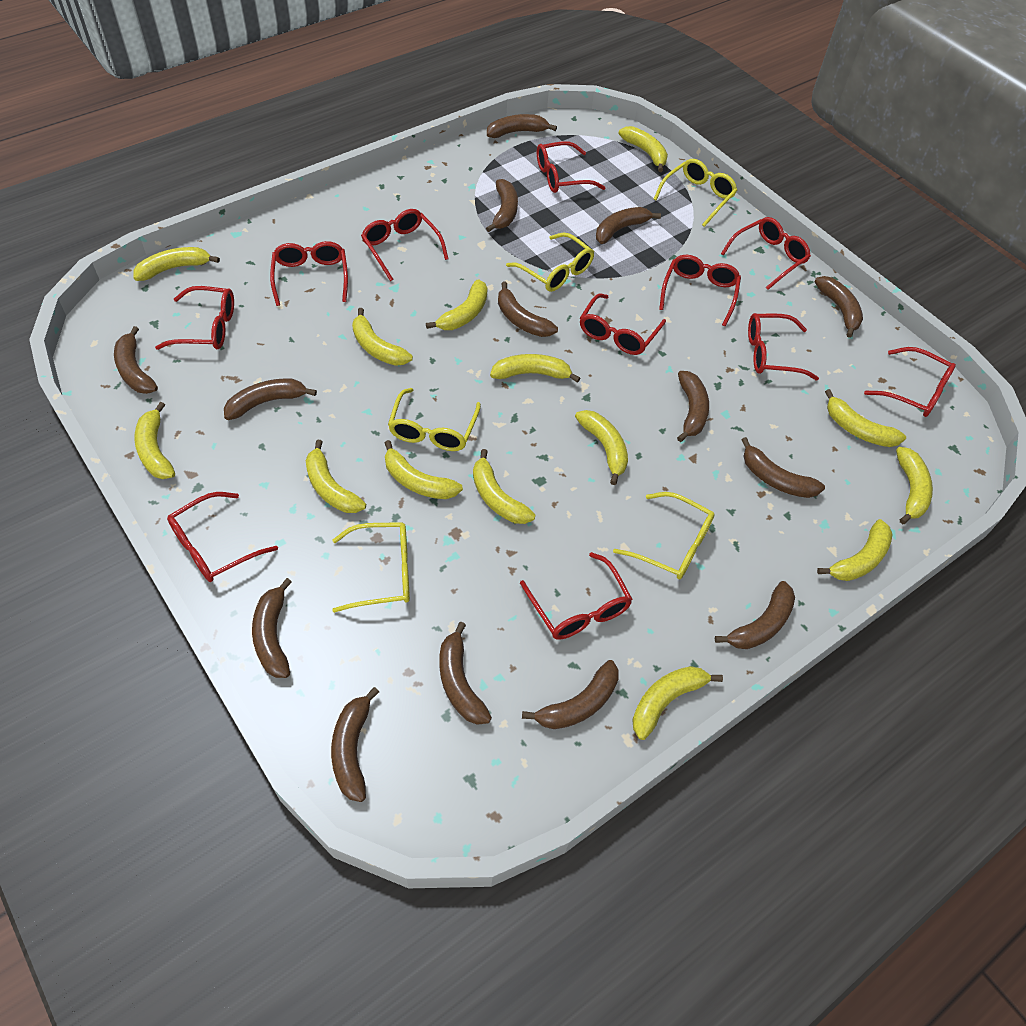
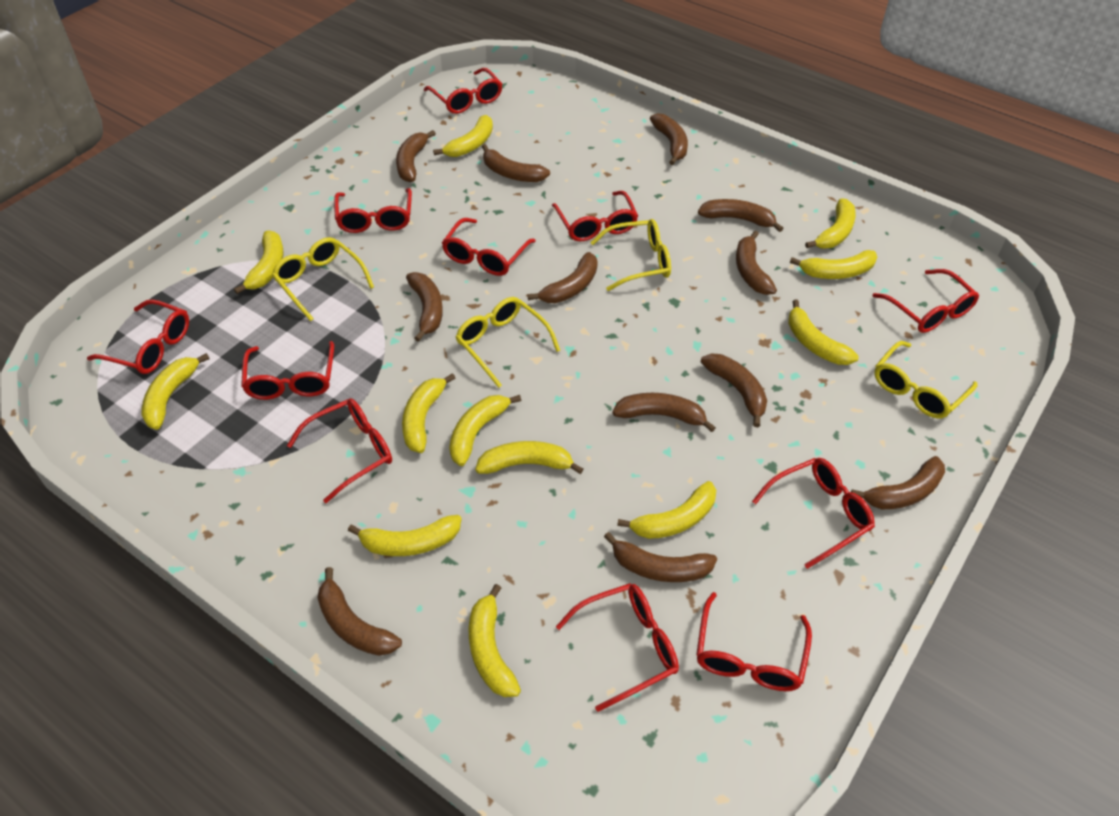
brown banana: [114,326,158,394] [224,379,317,420] [252,578,292,678] [331,687,379,802] [439,622,492,725] [486,179,518,232] [487,114,557,138] [498,282,558,337] [522,660,618,729] [596,207,661,244] [677,371,709,442] [715,581,795,649] [741,437,825,498] [814,276,863,338] = 14 -> [317,567,402,656] [396,130,436,182] [406,272,443,342] [482,144,550,182] [528,252,598,303] [604,532,717,582] [613,393,716,432] [650,113,688,165] [698,199,783,232] [701,354,767,427] [736,231,777,295] [851,456,945,509] = 12
yellow banana: [133,247,220,281] [134,402,175,479] [306,440,366,513] [352,308,413,366] [385,440,463,499] [426,279,487,330] [473,449,535,524] [490,354,581,383] [575,410,628,485] [618,126,668,172] [632,666,723,740] [817,519,893,581] [825,389,906,447] [896,447,933,524] = 14 -> [141,353,209,430] [234,231,284,294] [348,515,461,556] [402,373,456,453] [433,115,493,157] [449,395,521,466] [468,584,521,697] [475,441,583,474] [617,481,716,539] [788,299,859,365] [790,250,877,279] [805,198,856,248] = 12
yellow glasses: [332,522,410,613] [388,388,481,451] [506,233,594,292] [613,492,715,579] [654,159,737,227] = 5 -> [272,237,374,321] [456,297,560,388] [590,219,671,291] [874,341,977,418] = 4

